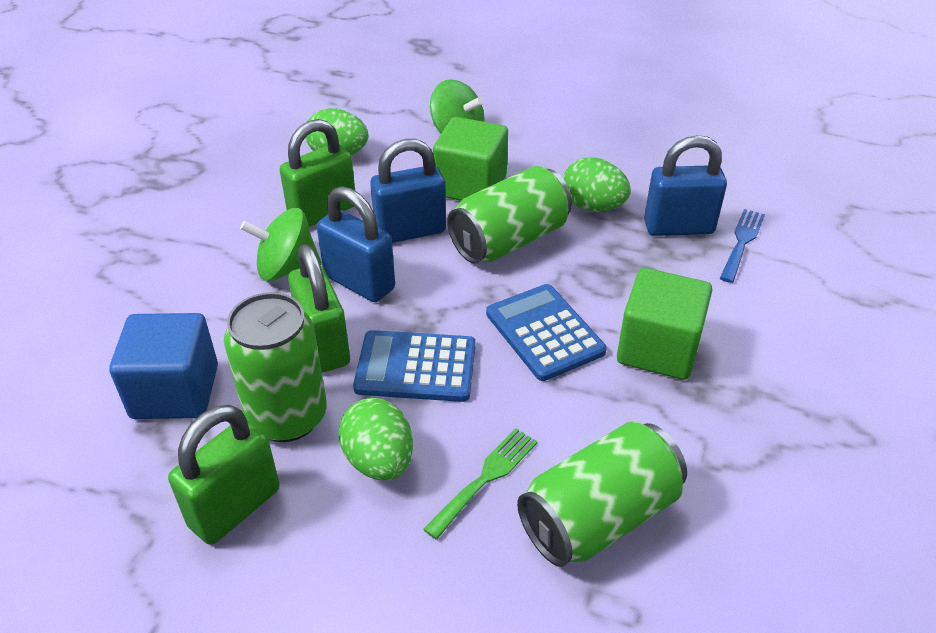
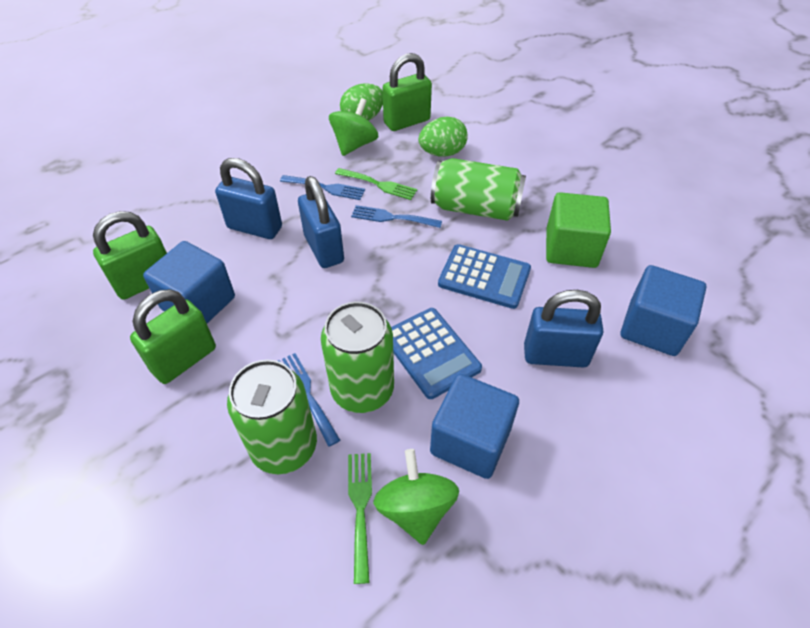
blue cube: [109,313,218,419] = 1 -> [143,241,235,323] [430,374,519,479] [621,265,707,356] = 3
blue fork: [720,209,765,283] = 1 -> [278,353,340,447] [280,175,365,200] [351,205,442,228] = 3
green cube: [433,117,508,201] [617,268,712,380] = 2 -> [546,192,611,268] = 1
green egg: [305,108,369,155] [339,398,413,480] [563,157,631,212] = 3 -> [340,83,383,121] [418,117,468,157] = 2
green fork: [423,428,538,540] = 1 -> [335,168,417,200] [348,453,372,584] = 2

